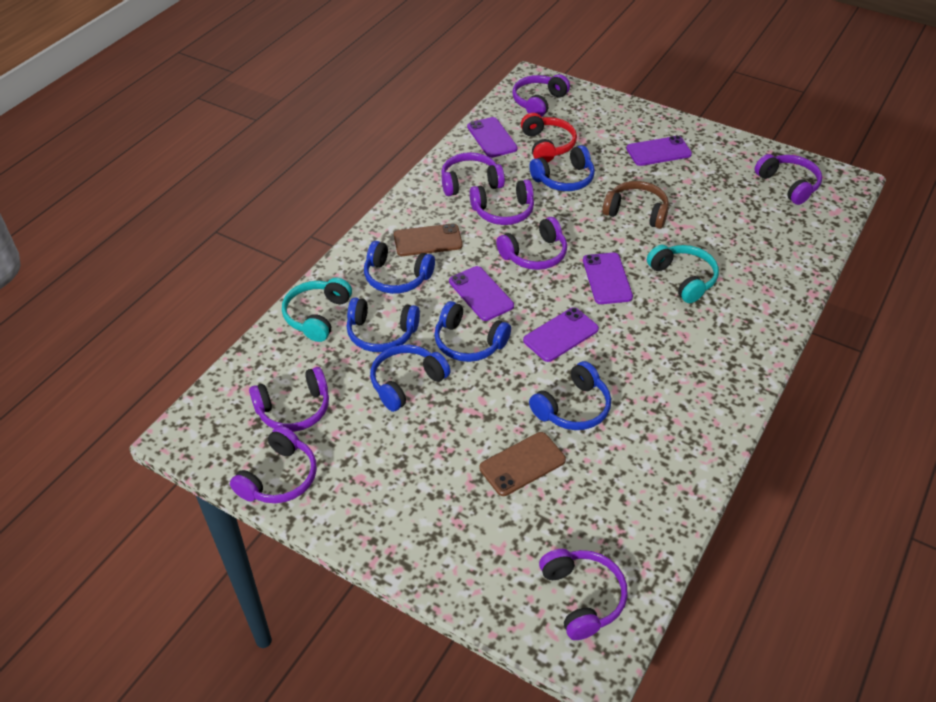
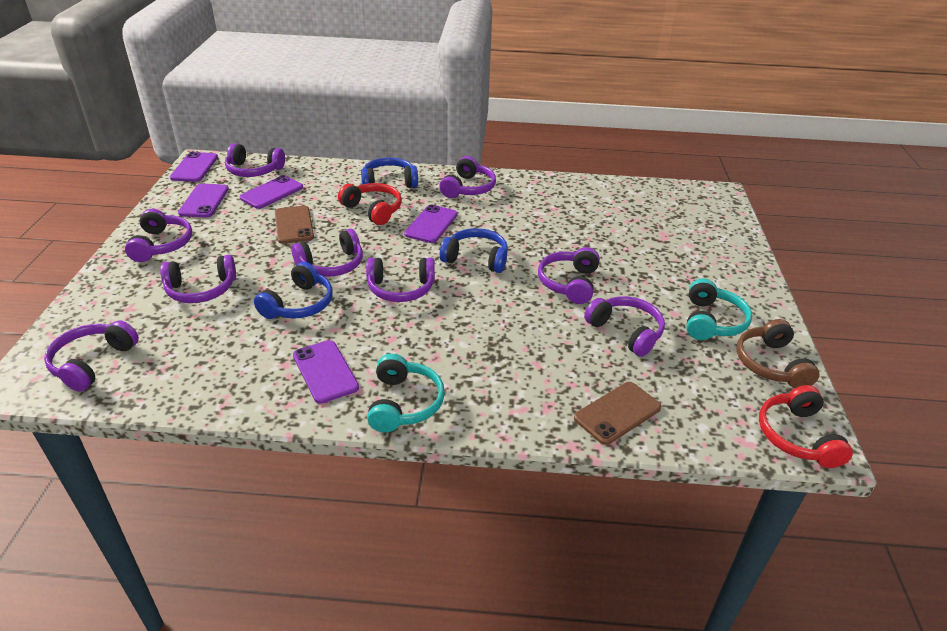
blue headphones: [347,297,420,352] [364,241,435,294] [370,345,451,412] [434,301,511,362] [529,145,595,191] [529,361,611,430] = 6 -> [254,262,333,319] [361,158,418,188] [440,228,508,273] = 3
purple headphones: [230,426,317,503] [249,367,329,432] [441,152,505,196] [470,180,534,225] [496,217,567,270] [512,74,570,117] [539,549,628,640] [755,154,822,205] = 8 -> [44,320,139,392] [125,209,192,262] [160,255,236,303] [225,143,285,177] [291,229,363,277] [366,258,435,302] [439,156,496,198] [538,247,600,304] [584,296,665,357] = 9
red headphones: [521,113,577,163] = 1 -> [338,183,402,225] [759,385,853,468] = 2

